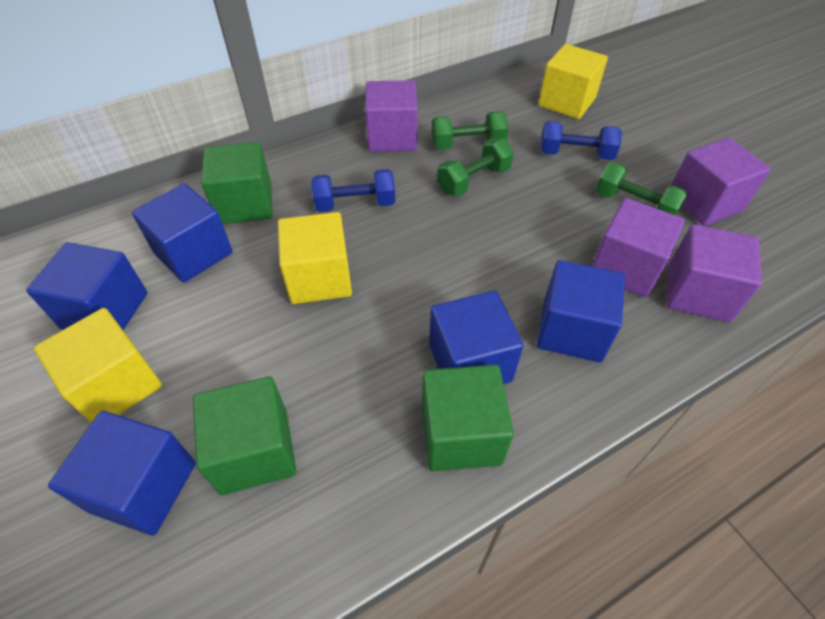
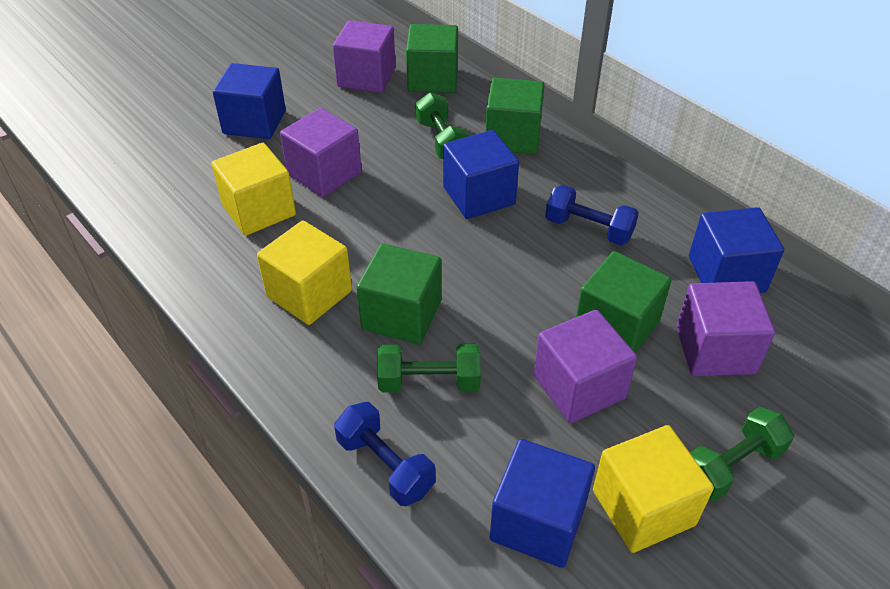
blue cube: [26,242,148,330] [48,411,196,535] [132,184,233,282] [429,291,523,384] [537,260,625,362] = 5 -> [213,63,286,139] [443,130,519,219] [490,439,595,568] [689,207,784,293] = 4
green cube: [193,377,296,495] [201,142,272,224] [422,365,514,471] = 3 -> [357,243,441,344] [406,24,458,93] [486,78,545,154] [576,251,672,354] = 4

